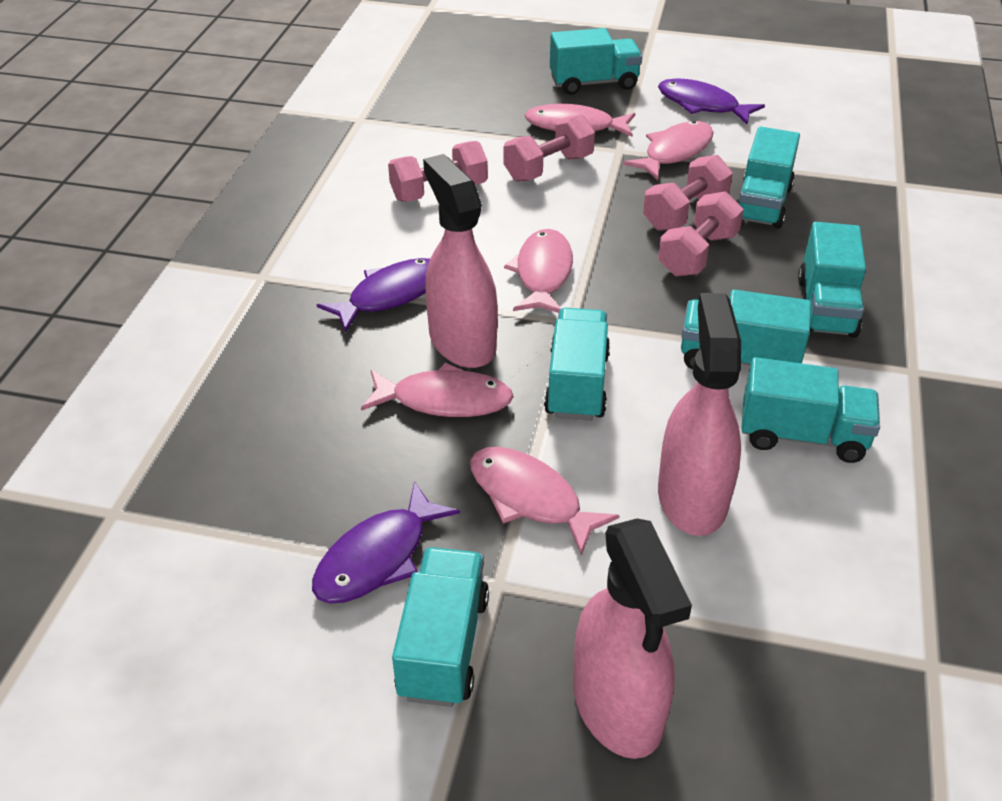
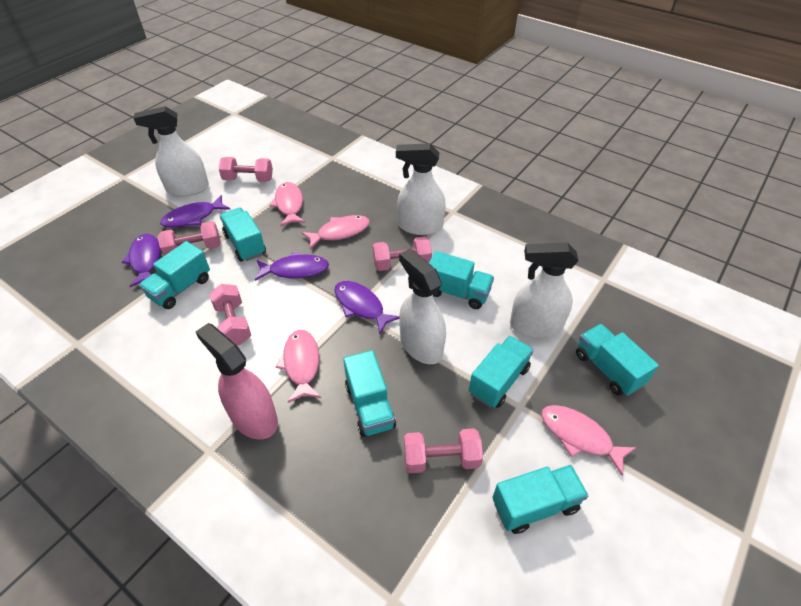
pink dumbbell: [388,141,488,202] [503,114,595,182] [643,155,733,231] [658,191,744,277] = 4 -> [157,221,221,256] [209,284,251,345] [219,157,273,182] [373,237,432,271] [404,428,483,473] = 5
pink fish: [361,363,514,417] [470,447,620,555] [504,229,573,313] [525,104,635,137] [623,121,714,180] = 5 -> [269,182,306,227] [276,330,321,403] [301,215,370,249] [541,405,636,476] = 4
pink spray bottle: [423,154,498,368] [573,518,692,759] [658,293,741,536] = 3 -> [195,323,278,440] = 1
purple fish: [312,481,460,603] [317,258,430,333] [658,79,765,125] = 3 -> [122,234,160,287] [161,195,230,228] [255,252,329,281] [335,281,399,334] = 4
white spray bottle: none = 0 -> [134,106,209,197] [396,143,446,235] [399,249,446,364] [510,242,579,338] = 4

